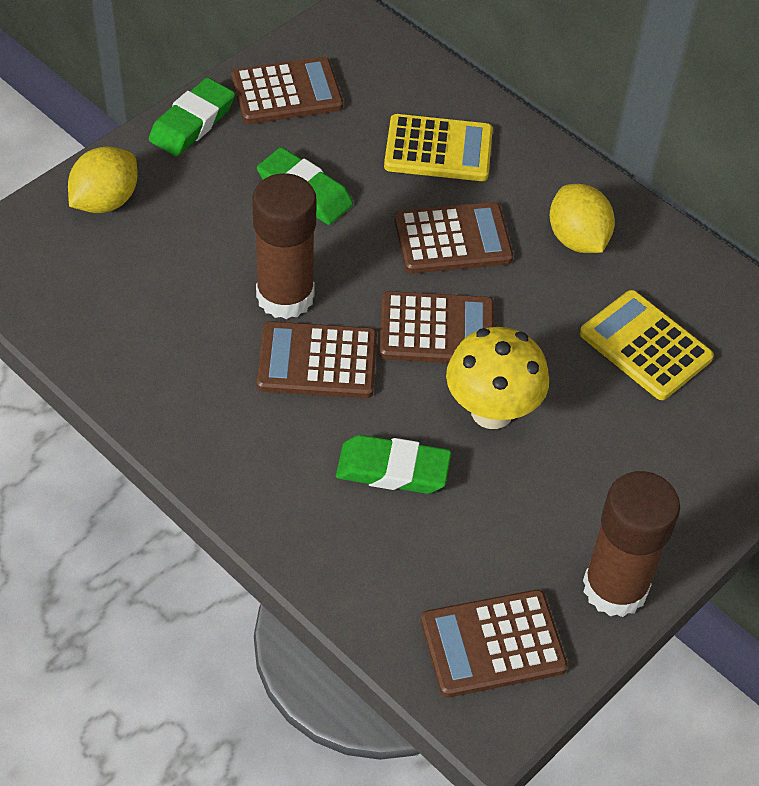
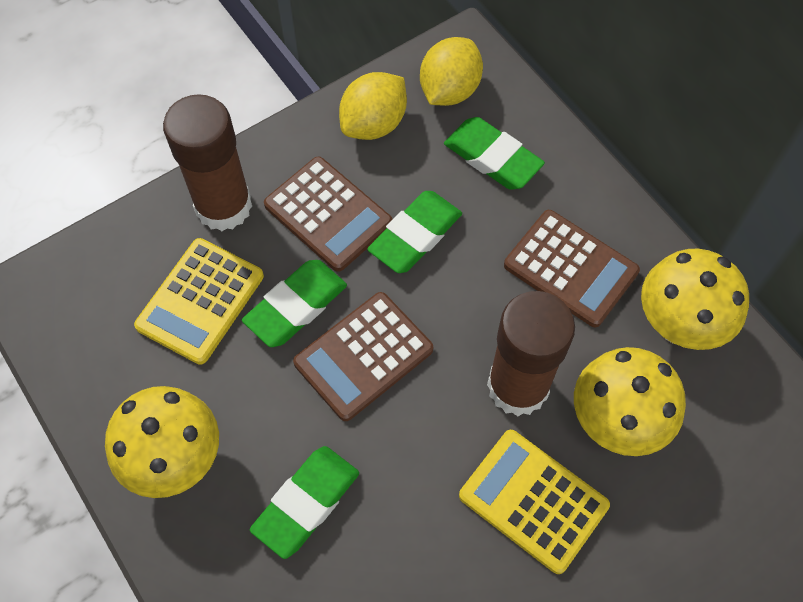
brown calculator: [231,57,343,124] [257,321,377,398] [379,291,494,363] [395,202,513,274] [421,590,568,697] = 5 -> [264,157,392,272] [293,292,433,421] [504,210,640,327] = 3
green eraser: [149,78,235,156] [257,147,353,225] [336,435,451,494] = 3 -> [242,260,347,347] [250,446,359,559] [367,191,462,273] [444,117,545,190] = 4
yellow mushroom: [446,327,549,429] = 1 -> [105,386,219,498] [574,347,686,456] [641,249,749,350] = 3

